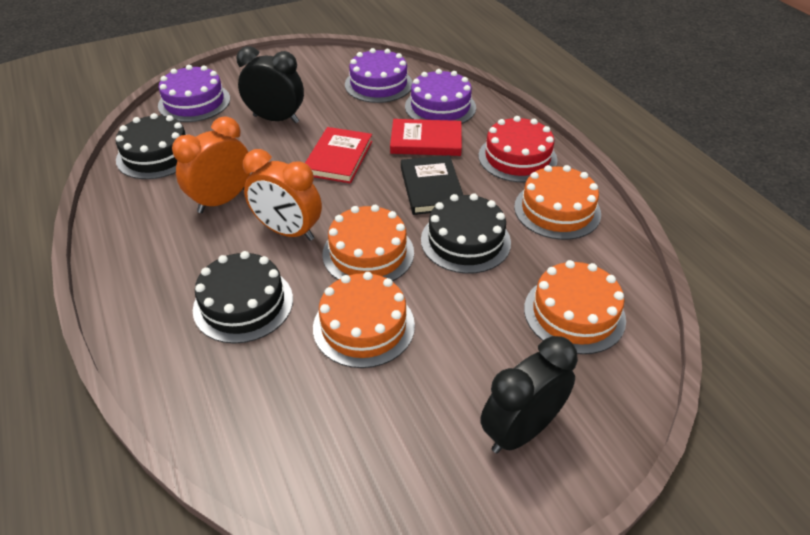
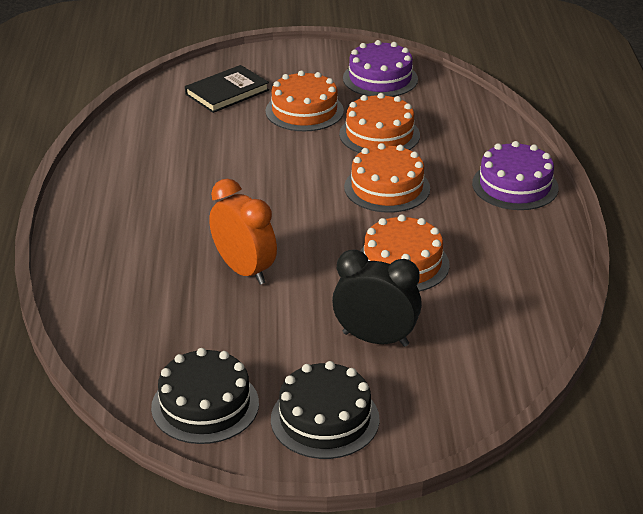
black cake: [116,113,186,179] [193,251,293,344] [421,193,511,274] = 3 -> [151,348,259,444] [271,361,380,459] = 2
black clock: [236,46,304,123] [480,336,578,453] = 2 -> [332,249,422,347] = 1
orange clock: [172,116,250,213] [243,149,322,241] = 2 -> [209,179,277,285] = 1
purple cake: [158,65,230,122] [345,48,413,103] [405,69,476,124] = 3 -> [343,40,418,97] [472,141,559,210] = 2
red book: [305,127,372,183] [390,119,462,156] = 2 -> none = 0
red cake: [478,116,557,182] = 1 -> none = 0

